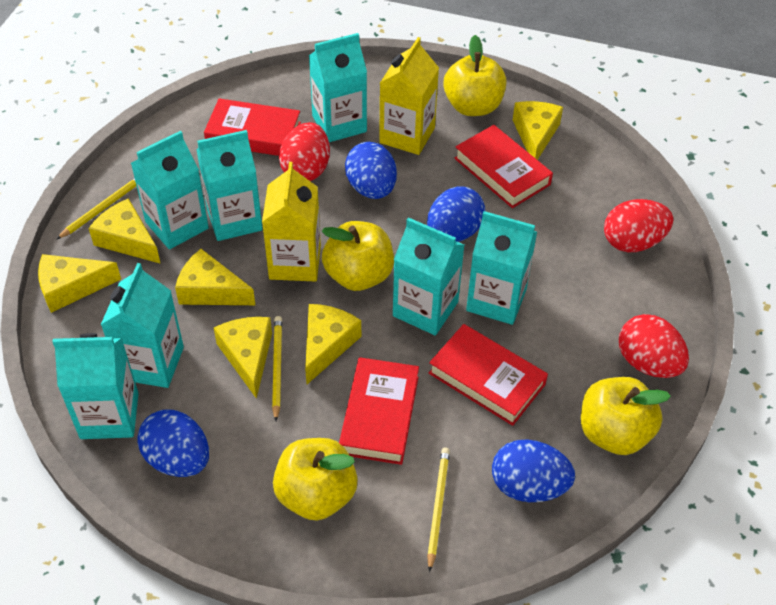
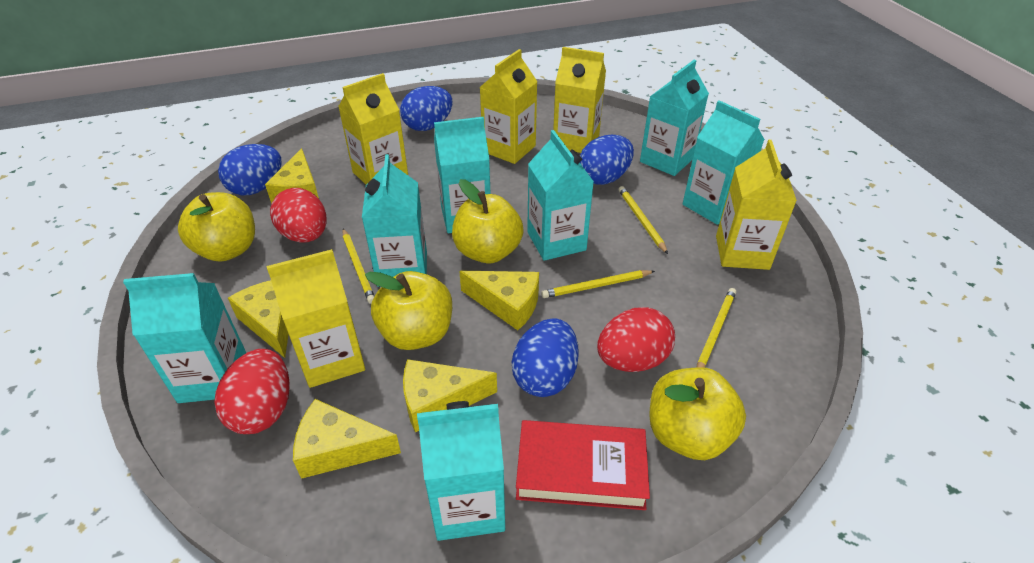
red book: [204,98,301,156] [339,357,419,465] [429,324,548,426] [454,125,553,208] = 4 -> [516,420,650,510] = 1
yellow carton: [262,162,321,282] [379,37,439,155] = 2 -> [267,249,365,388] [338,73,408,185] [479,49,538,164] [553,47,606,153] [716,140,797,270] = 5
yellow cheese: [38,254,121,313] [89,198,161,264] [175,249,255,305] [214,317,272,399] [305,304,361,384] [513,101,563,160] = 6 -> [228,280,289,358] [265,148,319,204] [293,399,401,479] [403,359,497,433] [459,271,539,330] = 5
yellow pencil: [56,178,136,240] [272,316,282,421] [427,448,450,572] = 3 -> [343,229,374,304] [541,270,655,298] [618,186,668,254] [696,288,736,368] = 4

